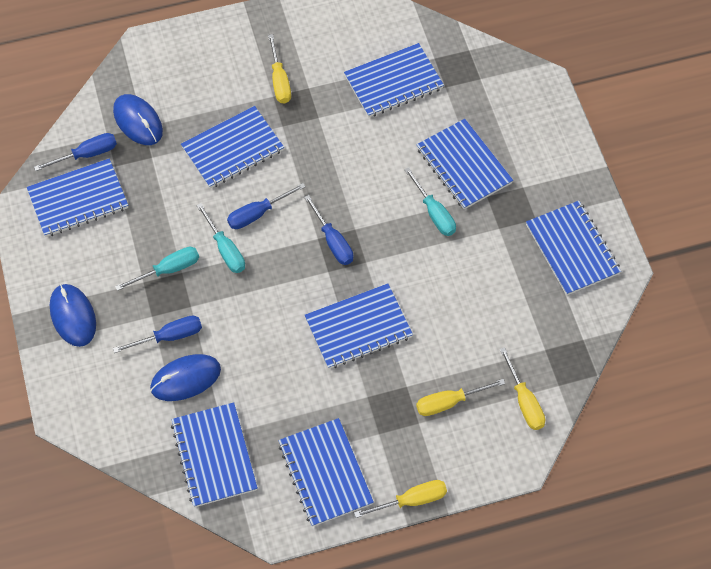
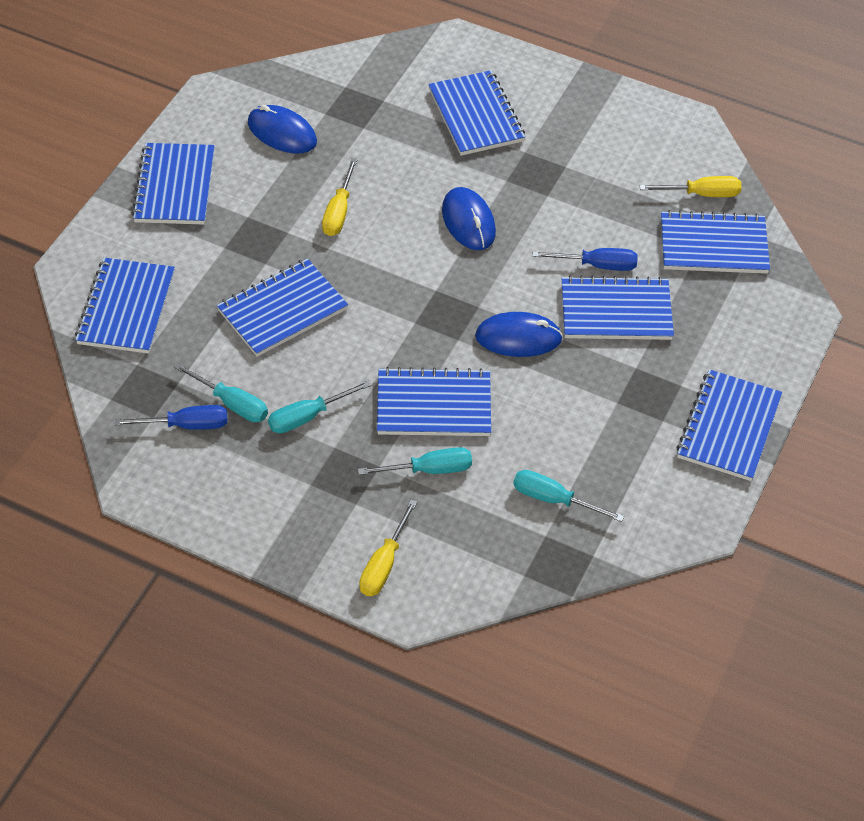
blue screwdriver: [34,133,117,171] [113,316,202,353] [227,183,306,229] [304,195,353,265] = 4 -> [114,405,228,430] [532,248,638,271] = 2
turquoise screwdriver: [115,247,199,291] [196,203,245,273] [404,167,456,236] = 3 -> [174,363,268,422] [268,381,371,433] [358,447,472,475] [513,470,624,522] = 4
yellow screwdriver: [268,34,291,104] [354,480,447,518] [416,379,505,416] [500,347,545,430] = 4 -> [322,158,357,236] [359,499,417,596] [640,176,741,197] = 3

